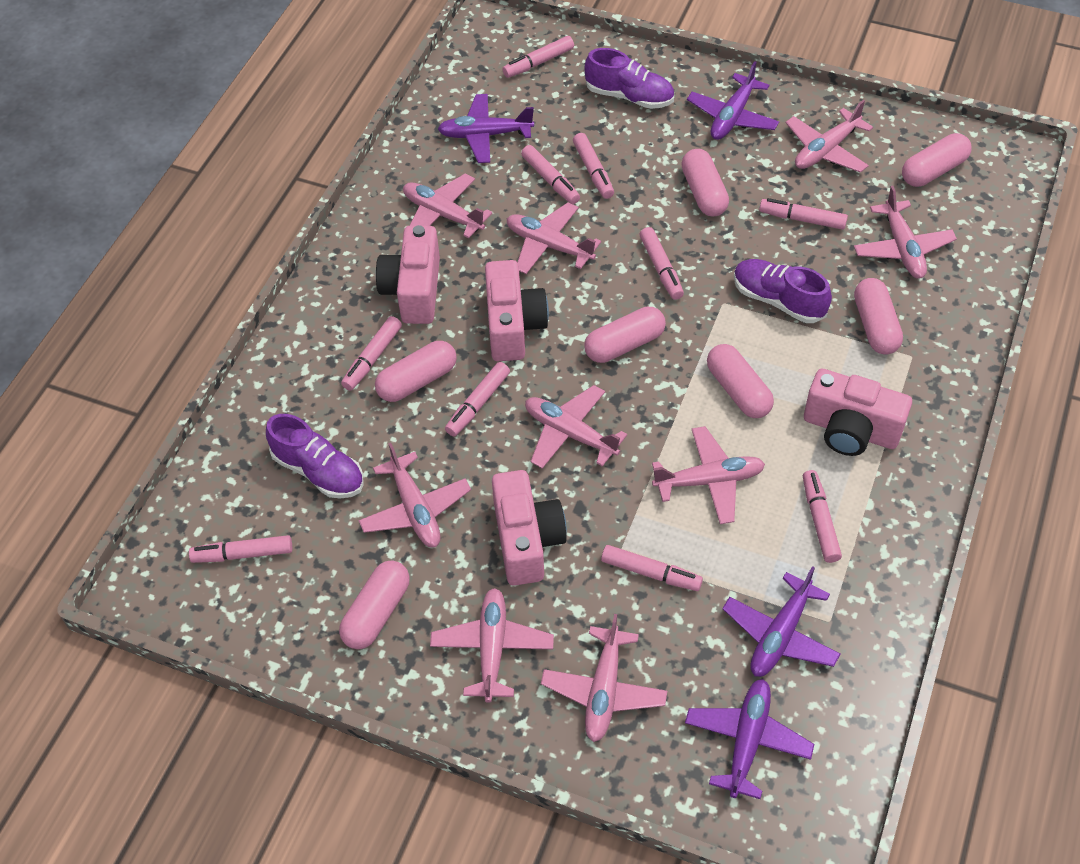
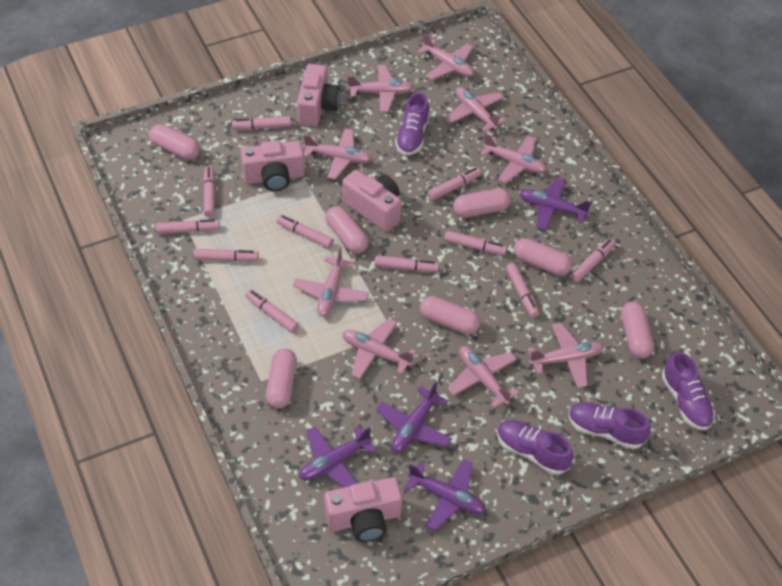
pink marker: [189,535,292,563] [341,316,402,391] [445,362,510,436] [502,36,574,78] [521,145,580,204] [573,133,614,199] [601,545,703,591] [640,227,684,300] [759,198,848,230] [803,470,842,563] = 10 -> [156,219,220,234] [194,249,259,262] [203,166,215,217] [232,116,291,130] [245,289,299,333] [276,215,334,248] [374,255,439,272] [428,167,481,200] [444,231,507,255] [506,263,540,318] [571,238,616,282] = 11
purple shoe: [266,414,364,499] [585,48,674,109] [734,259,832,323] = 3 -> [395,92,430,155] [497,420,573,475] [569,403,650,449] [662,352,715,431] = 4

